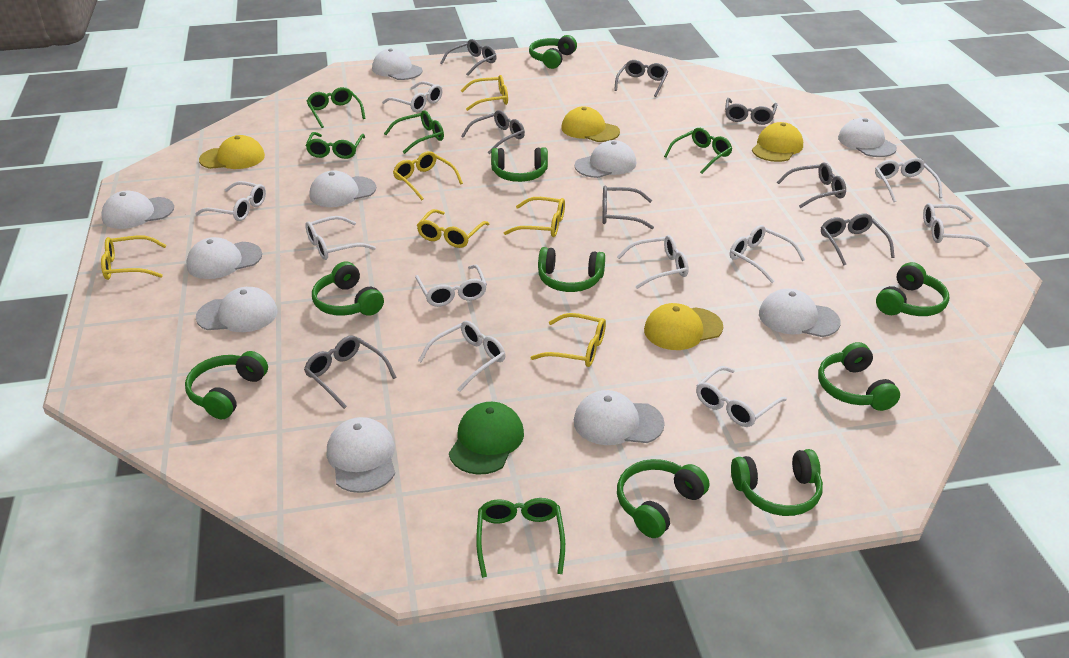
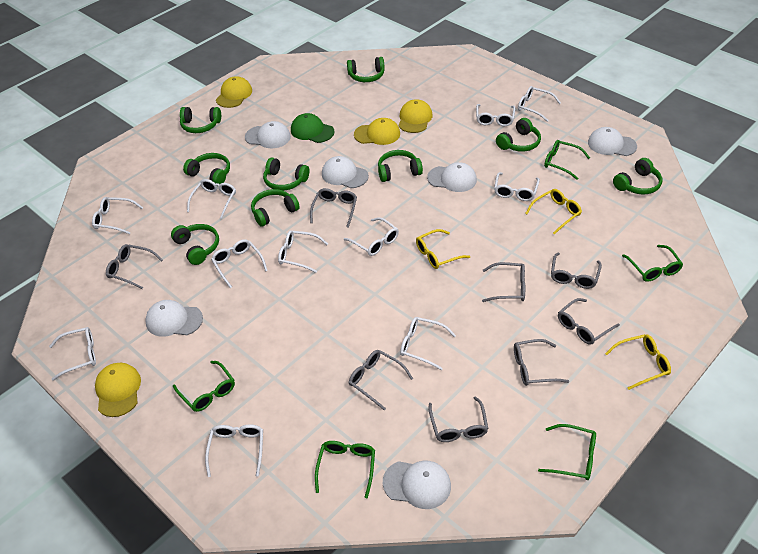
white cap: [101,191,174,229] [186,237,262,279] [196,287,278,332] [309,170,376,207] [327,417,395,493] [372,48,423,80] [574,390,665,445] [575,140,636,178] [759,289,841,337] [838,118,897,157] = 10 -> [145,300,203,337] [245,121,291,148] [322,156,369,188] [383,461,451,509] [427,162,477,192] [588,127,637,156] = 6
white glasses: [195,181,266,221] [305,216,376,260] [382,81,442,112] [415,264,487,307] [418,321,505,392] [617,235,689,289] [696,366,787,427] [730,225,806,283] [875,158,942,202] [923,203,990,247] = 10 -> [49,327,96,381] [92,197,143,234] [187,179,236,219] [205,424,263,477] [211,239,268,288] [278,230,328,273] [344,217,399,256] [400,317,456,370] [476,104,515,126] [494,172,540,201] [518,86,561,122] = 11
yellow glasses: [101,236,166,280] [393,151,463,200] [417,209,489,248] [461,75,508,111] [504,197,565,237] [530,313,606,367] = 6 -> [416,229,470,269] [525,189,582,235] [605,334,671,390] = 3

